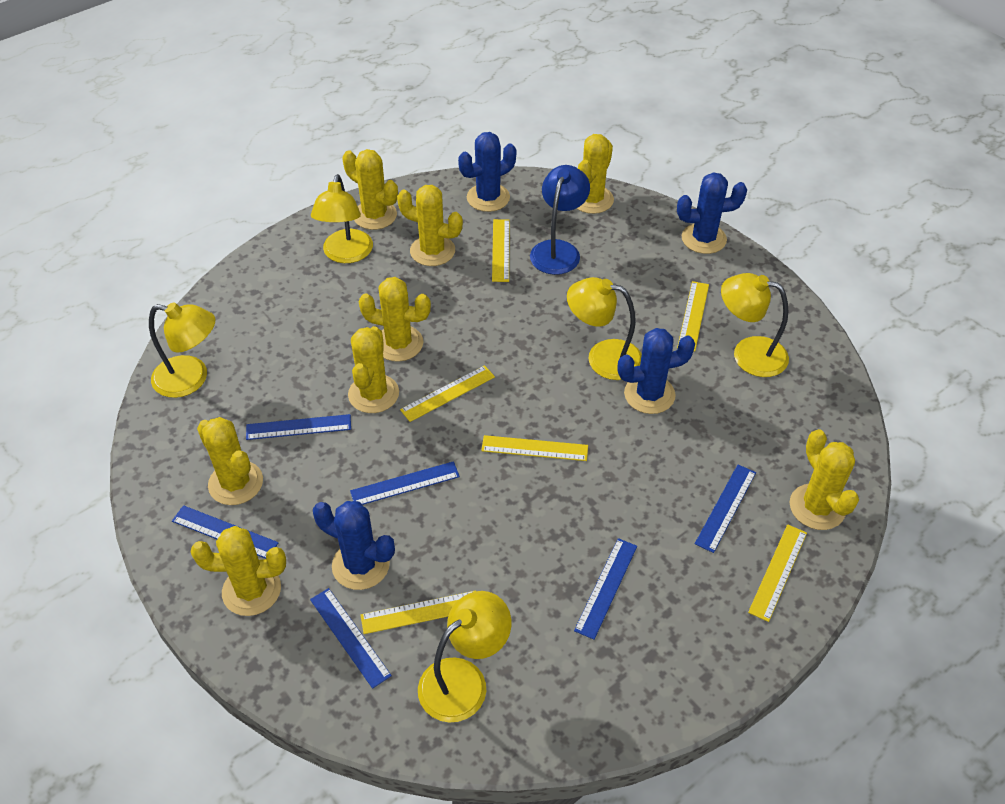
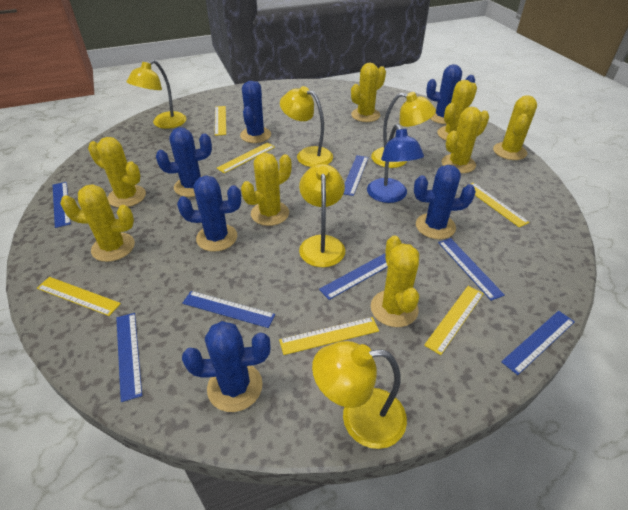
blue cactus: [313,501,395,590] [458,132,517,212] [617,328,695,414] [677,172,747,254] = 4 -> [156,127,212,197] [177,175,241,252] [182,321,270,412] [240,81,271,143] [414,165,476,239] [426,64,475,124] = 6
blue ruler: [172,505,279,559] [246,414,351,440] [310,588,392,689] [350,461,460,505] [574,538,637,640] [695,465,756,553] = 6 -> [53,182,71,228] [116,313,142,402] [182,291,275,328] [319,253,388,300] [344,155,369,196] [438,238,505,301] [501,311,575,375] = 7

